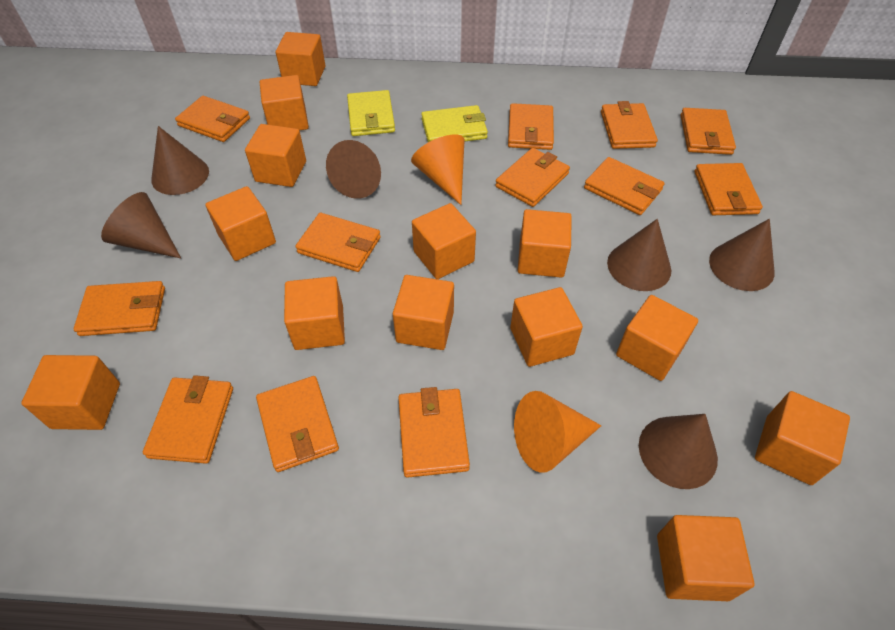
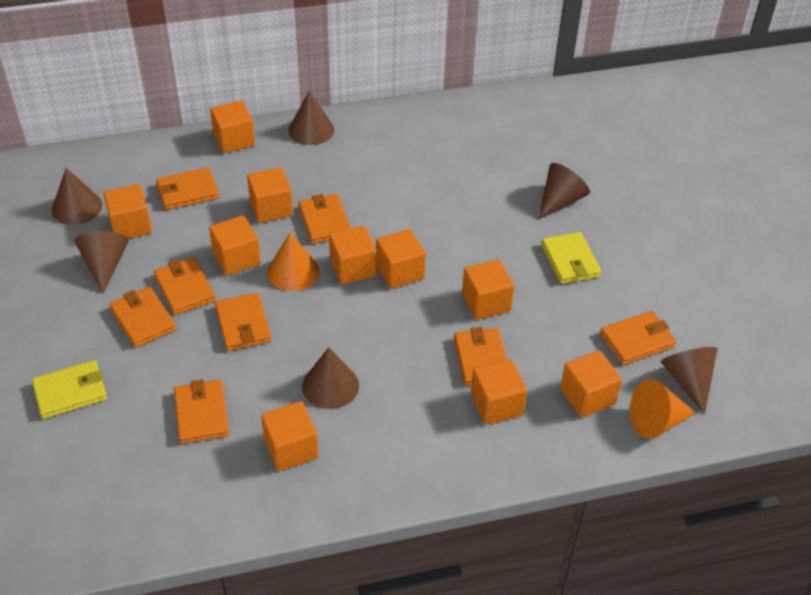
orange cube: [21,355,120,430] [205,186,276,261] [245,124,306,187] [259,75,309,131] [276,32,325,86] [284,276,345,350] [393,275,454,350] [412,203,476,279] [510,287,583,367] [518,209,572,278] [616,295,698,381] [657,515,754,601] [755,391,850,485] = 13 -> [104,184,152,238] [209,215,261,275] [210,100,255,153] [247,168,293,223] [261,401,319,471] [329,226,377,285] [376,229,426,289] [462,259,514,320] [471,359,527,425] [560,350,622,418] = 10
orange wallet: [74,281,165,336] [143,375,233,464] [175,96,250,142] [256,376,339,472] [295,213,381,272] [398,387,470,478] [495,148,570,207] [508,103,554,150] [584,157,665,215] [601,101,658,149] [681,108,736,155] [694,163,763,215] = 12 -> [109,287,177,348] [154,257,216,315] [156,168,219,210] [174,379,229,444] [215,293,271,351] [298,194,351,244] [454,327,507,386] [600,311,676,365] = 8

